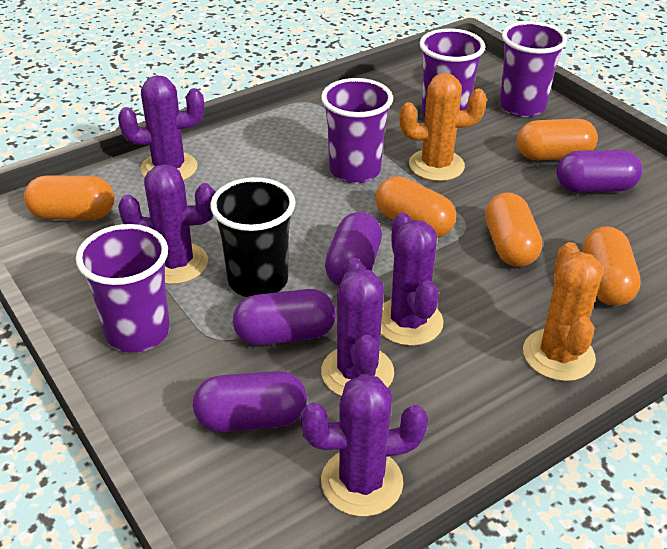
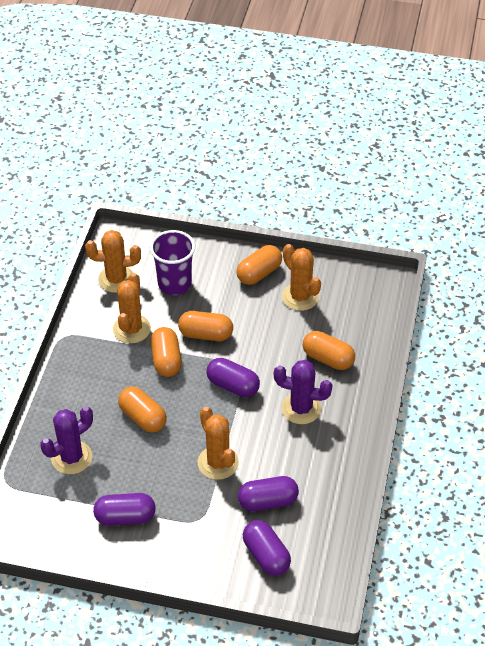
black cup: [210,177,296,297] = 1 -> none = 0
orange cactus: [399,73,487,181] [523,242,603,381] = 2 -> [85,230,141,293] [113,273,151,343] [197,407,239,480] [282,244,321,311] = 4
purple cactus: [118,75,204,181] [118,164,215,284] [300,374,428,517] [321,258,394,396] [381,213,443,346] = 5 -> [40,407,93,474] [274,360,332,424] = 2
purple cup: [76,224,170,353] [321,78,393,183] [420,28,485,117] [499,21,567,117] = 4 -> [150,230,195,295] = 1

